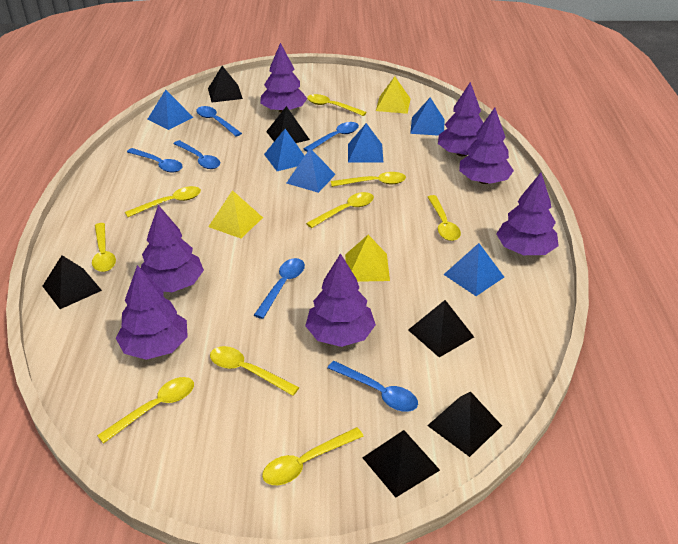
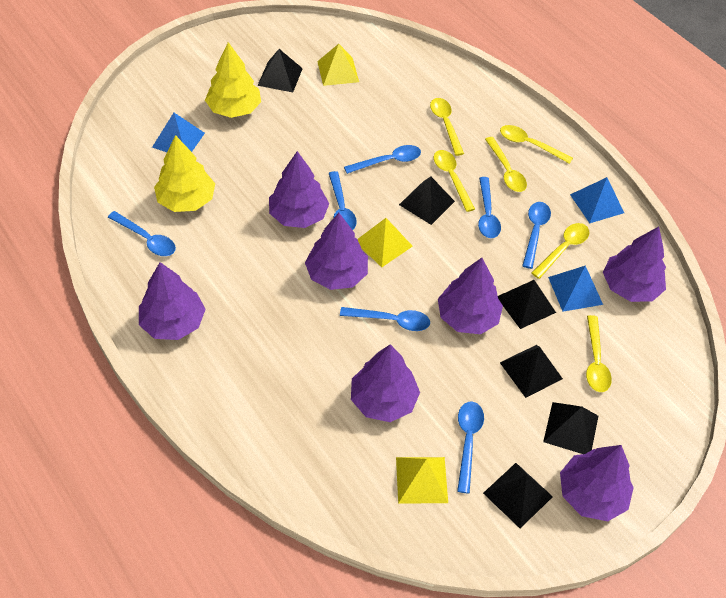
blue pyramid: [147,90,194,130] [264,129,304,171] [287,148,336,193] [348,123,383,163] [410,97,445,136] [443,243,504,296] = 6 -> [152,113,205,152] [548,266,603,312] [570,177,624,223] = 3
blue spoon: [127,148,183,172] [174,140,220,169] [196,106,242,137] [254,258,305,319] [303,122,359,152] [328,361,418,412] = 6 -> [108,211,176,256] [329,171,357,230] [340,307,430,331] [344,145,421,174] [457,402,484,494] [478,177,501,238] [522,202,551,269] = 7
yellow spoon: [92,223,116,272] [97,377,194,444] [125,186,201,217] [210,346,299,396] [262,427,364,485] [306,192,374,228] [307,94,367,116] [331,172,406,187] [428,195,461,241] = 9 -> [430,98,464,156] [434,150,475,212] [485,137,527,192] [500,125,573,164] [532,223,589,279] [586,315,612,392] = 6
yellow tree: none = 0 -> [154,135,215,212] [205,42,261,118] = 2

